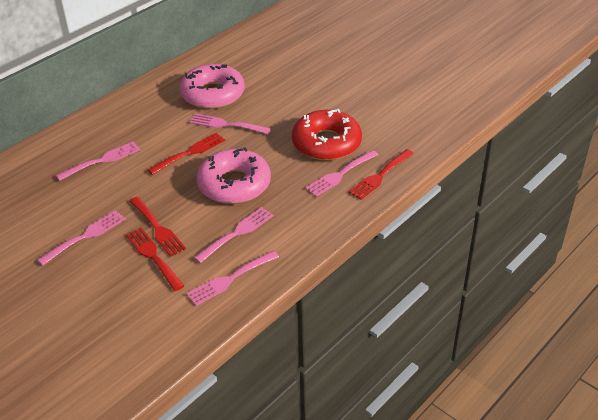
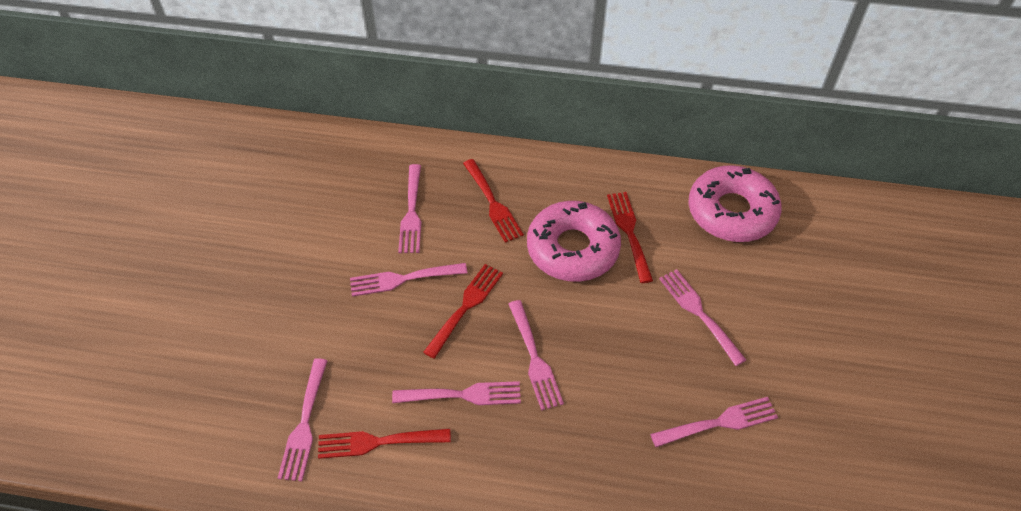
pink fork: [37,210,126,266] [56,141,140,181] [186,251,279,306] [189,114,271,134] [194,207,274,263] [305,150,378,197] = 6 -> [278,358,328,481] [350,263,467,297] [392,381,521,405] [398,164,421,253] [509,300,564,411] [650,397,778,447] [659,269,746,366] = 7
red donut: [292,109,362,161] = 1 -> none = 0

